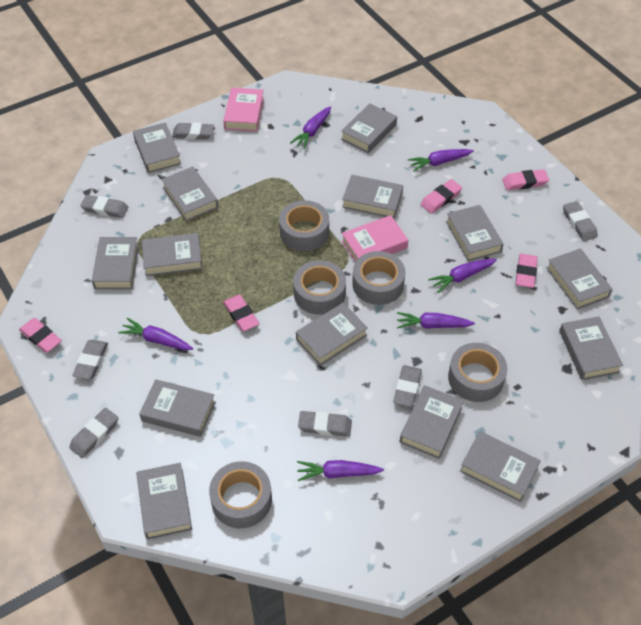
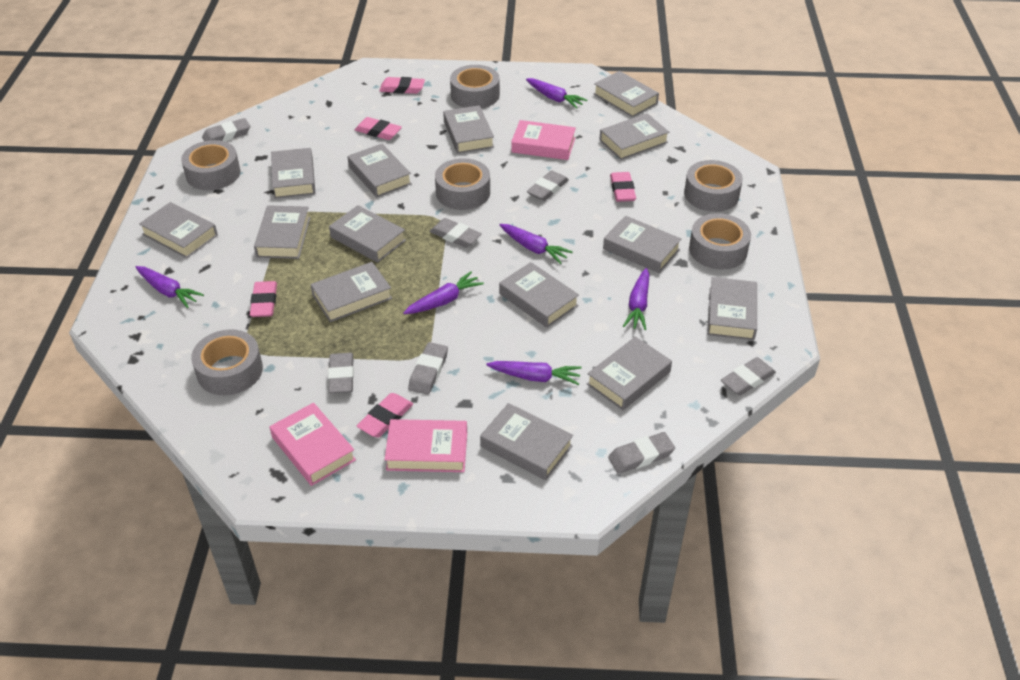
grey tape: [209,461,272,528] [279,200,329,251] [293,260,346,315] [352,251,405,305] [448,343,507,402] = 5 -> [181,140,240,190] [191,329,263,395] [435,158,490,210] [450,65,500,108] [684,160,743,212] [689,213,751,270] = 6
pink book: [223,88,264,132] [342,215,408,262] = 2 -> [270,402,356,486] [385,419,467,472] [511,120,576,160] = 3

